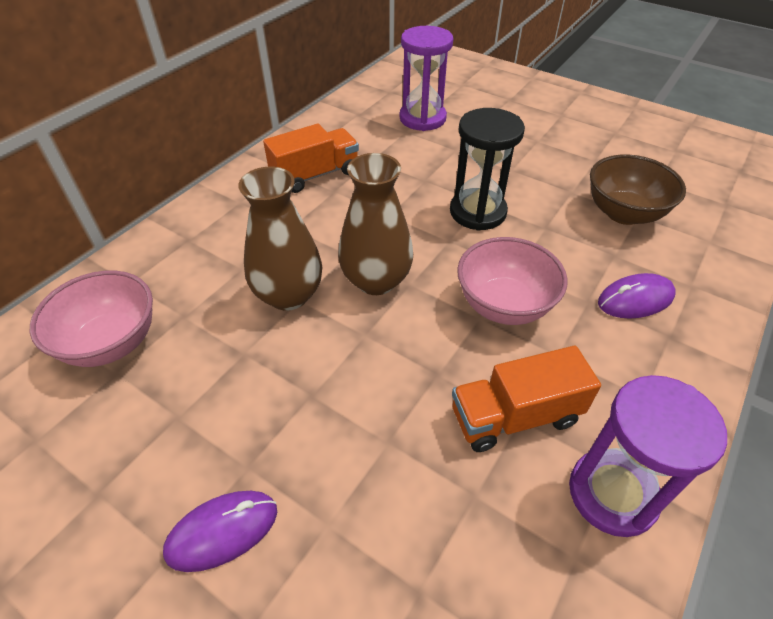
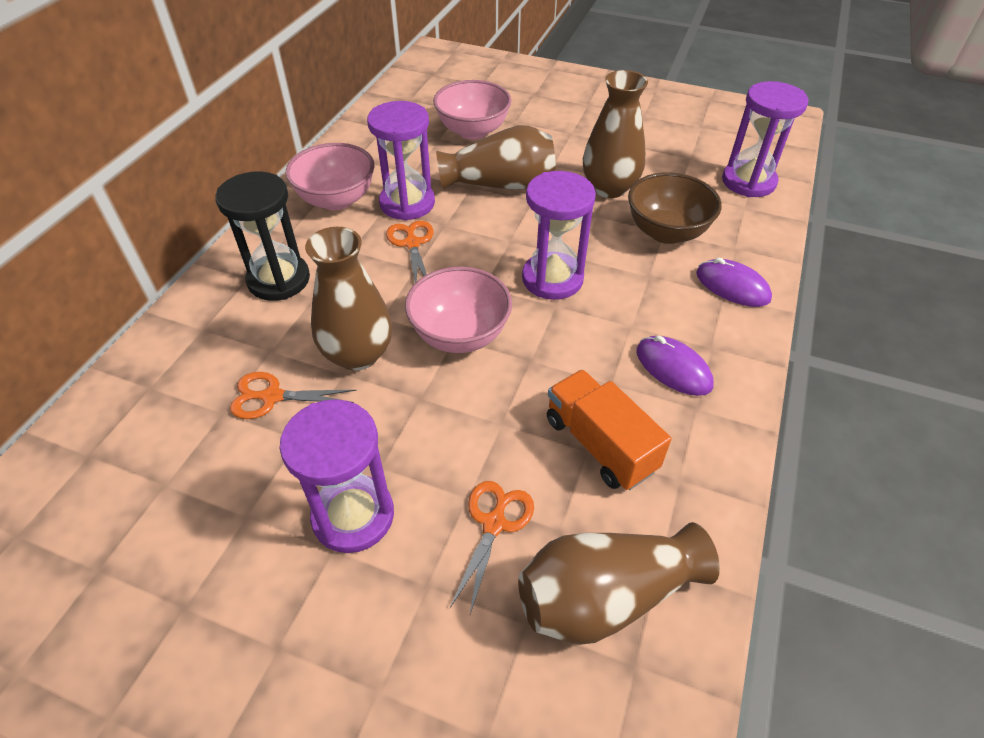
brown vase: [238,167,322,311] [338,153,413,295] = 2 -> [305,227,392,371] [436,125,556,190] [518,522,720,645] [583,70,648,198] = 4
orange scissors: none = 0 -> [230,372,357,419] [386,220,434,283] [450,481,534,614] = 3
orange truck: [263,124,359,193] [452,346,601,452] = 2 -> [547,369,671,490] = 1
pink bowl: [30,271,153,367] [457,237,568,325] = 2 -> [286,143,375,210] [405,267,512,353] [433,80,512,140] = 3
purple hourglass: [400,26,453,131] [569,375,727,537] = 2 -> [280,399,394,553] [367,101,435,221] [522,171,596,300] [722,81,808,197] = 4

